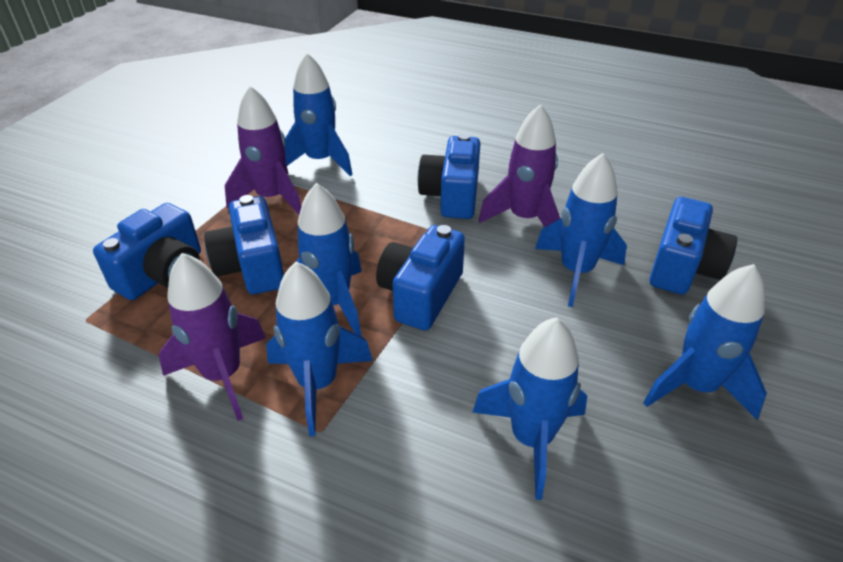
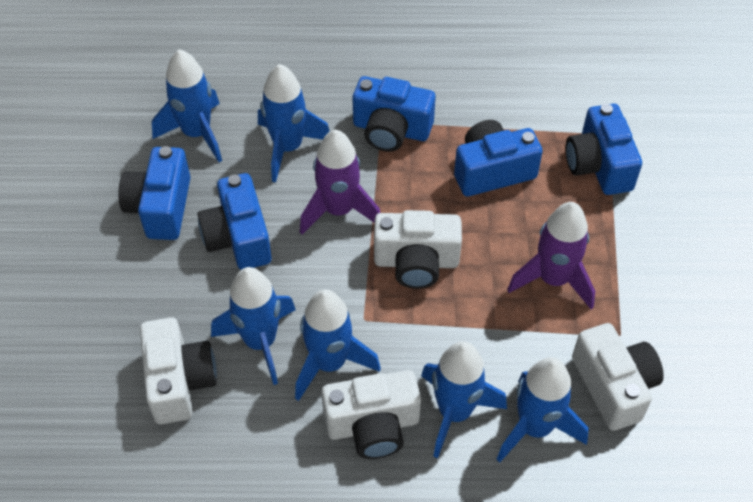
purple rocket: [158,253,266,421] [225,86,302,215] [478,104,560,227] = 3 -> [300,130,380,234] [507,202,595,309] = 2
white camera: none = 0 -> [140,317,217,424] [321,370,421,459] [374,210,462,289] [572,323,664,431] = 4

